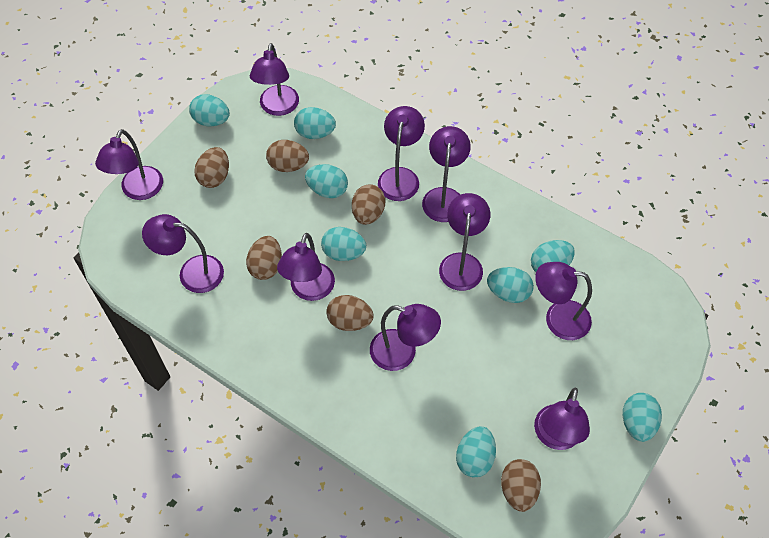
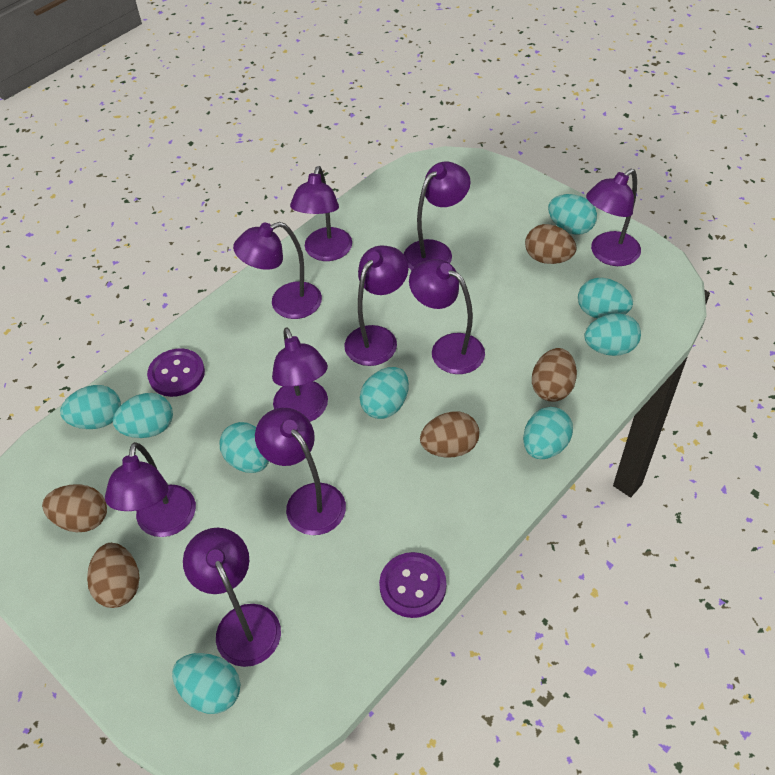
brown egg: [194,147,229,188] [246,236,282,280] [266,140,309,172] [326,295,374,331] [352,184,385,225] [501,459,541,512] = 6 -> [42,484,107,532] [87,543,139,608] [420,411,479,458] [525,224,577,264] [532,348,577,402] = 5
purple button: none = 0 -> [147,348,205,397] [379,552,446,618] = 2
turquoise egg: [189,94,230,126] [294,107,336,139] [305,164,348,198] [321,227,366,261] [456,426,496,477] [487,267,534,303] [531,240,575,272] [623,393,662,442] = 8 -> [60,385,121,429] [113,393,173,438] [172,653,240,714] [220,422,269,473] [360,367,409,419] [523,407,573,459] [548,194,597,235] [578,278,633,318] [584,313,641,356] = 9

